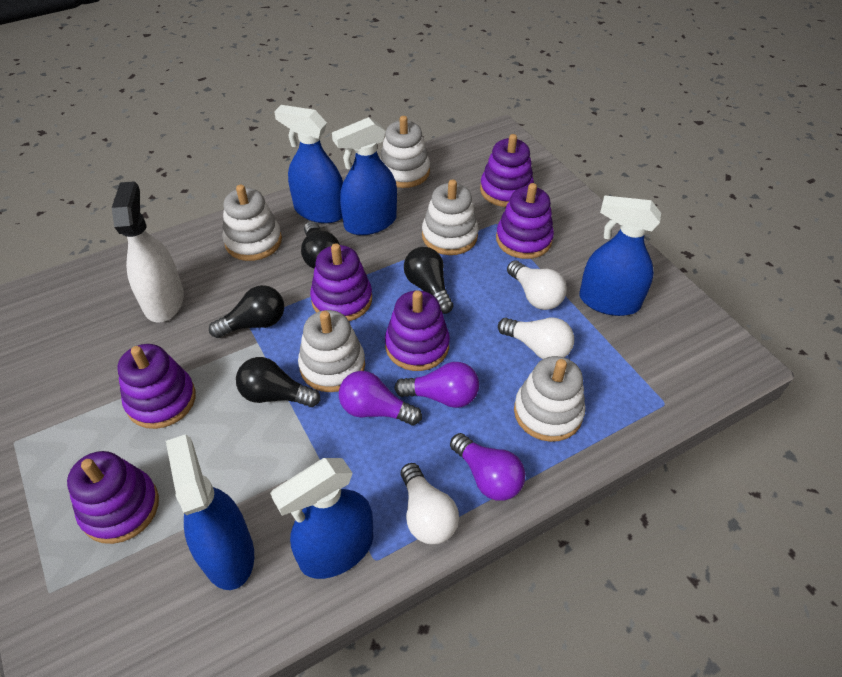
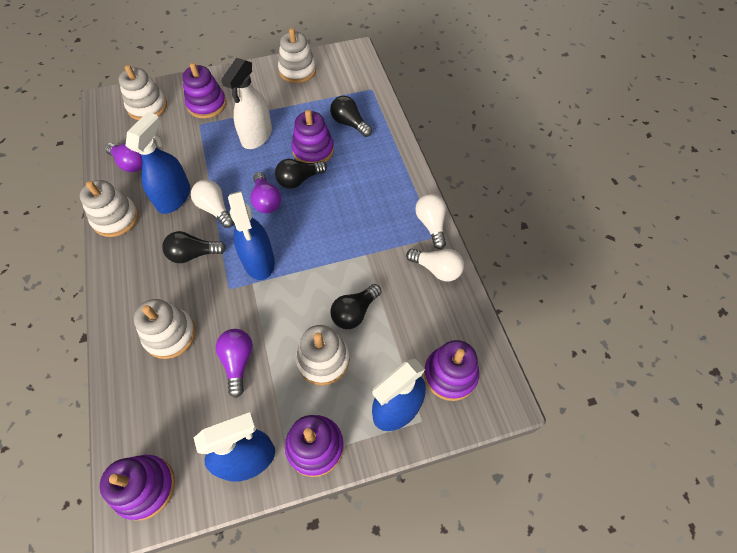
blue spray bottle: [166,434,254,590] [270,458,373,579] [274,105,343,223] [332,117,397,235] [579,195,661,316] = 5 -> [125,112,190,214] [194,412,275,482] [228,191,275,280] [372,359,426,431] = 4
purple stacking toy: [67,451,159,544] [117,344,196,429] [310,243,372,321] [385,290,450,371] [480,134,534,207] [496,183,554,259] = 6 -> [100,455,175,521] [182,63,226,119] [285,415,344,477] [291,110,334,163] [424,340,479,401] = 5

